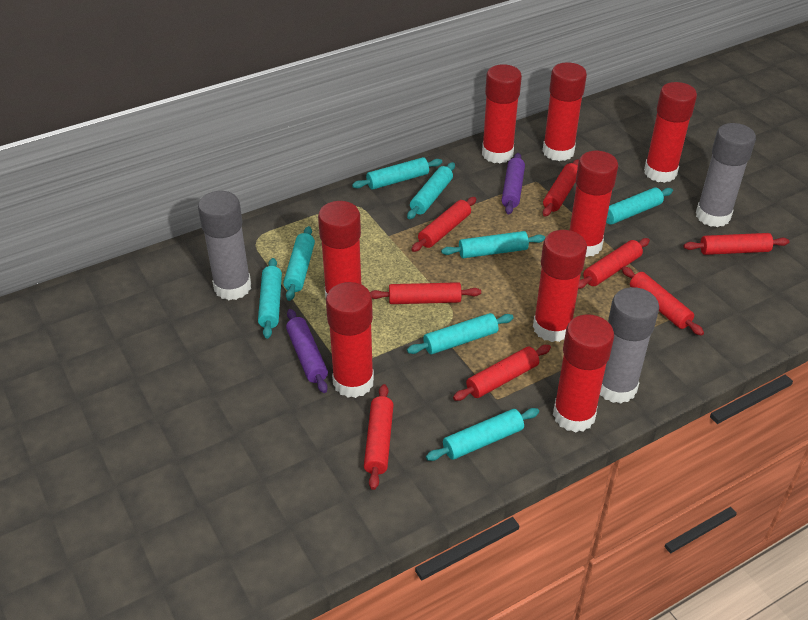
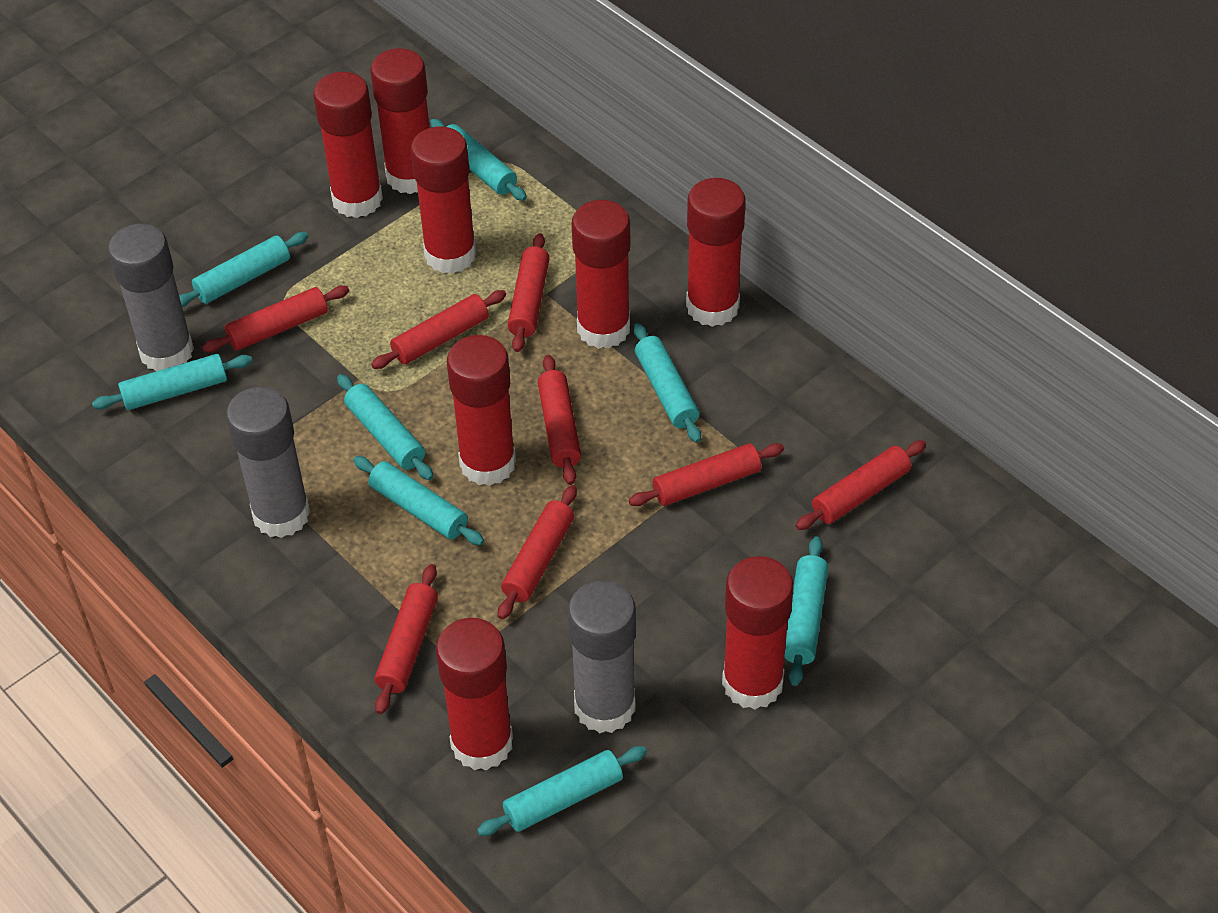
purple rolling pin: [286,309,328,393] [502,153,525,215] = 2 -> none = 0

